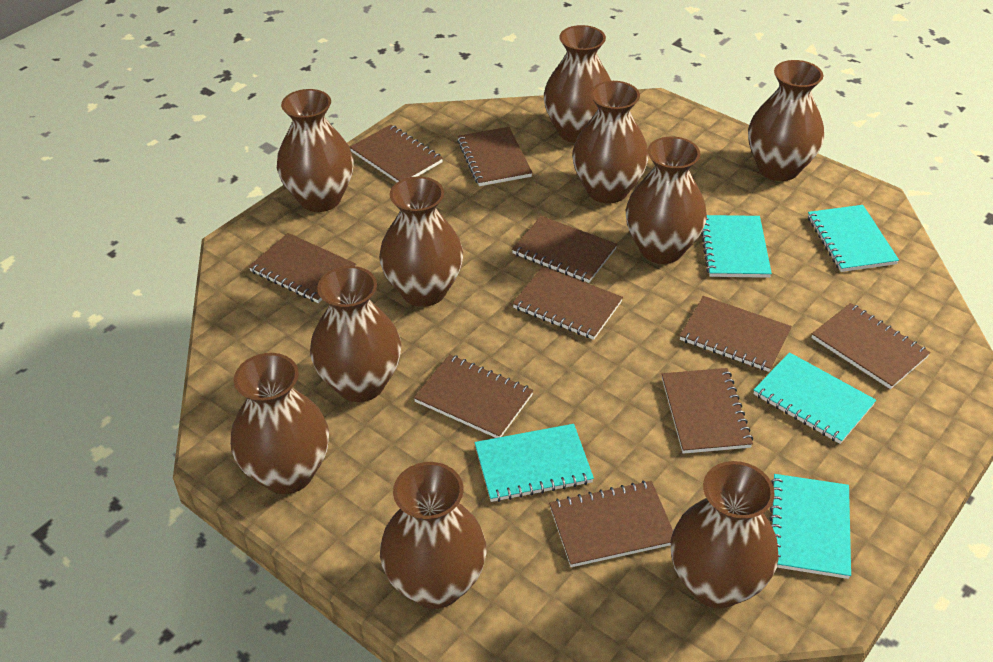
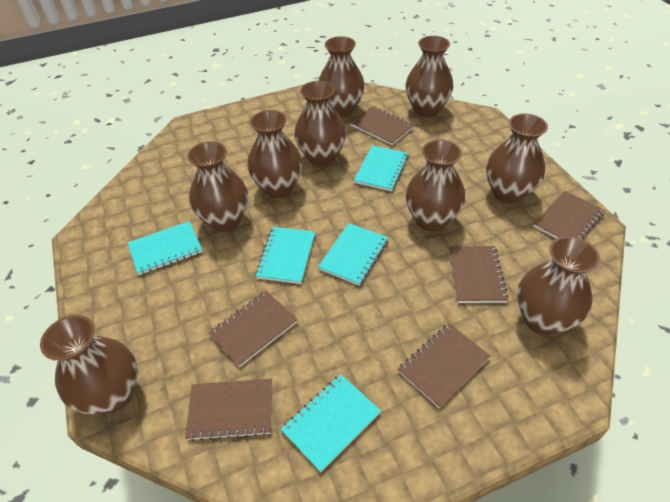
brown notebook: [249,233,356,303] [350,125,443,182] [414,354,534,438] [457,127,533,186] [512,216,617,283] [512,266,623,340] [549,480,673,567] [662,368,753,454] [680,296,792,372] [811,303,931,389] = 10 -> [185,379,272,441] [208,291,297,367] [350,106,414,145] [398,323,491,408] [449,246,509,303] [533,191,605,239] = 6
brown vase: [230,353,329,494] [277,89,354,212] [310,266,401,402] [379,176,463,307] [380,462,486,609] [544,25,611,143] [572,81,649,204] [626,137,707,264] [671,461,779,608] [748,60,824,181] = 10 -> [40,315,138,415] [187,141,248,232] [247,110,302,198] [294,81,346,166] [319,36,365,117] [405,36,453,117] [405,139,465,232] [486,113,548,204] [517,236,600,335] = 9

